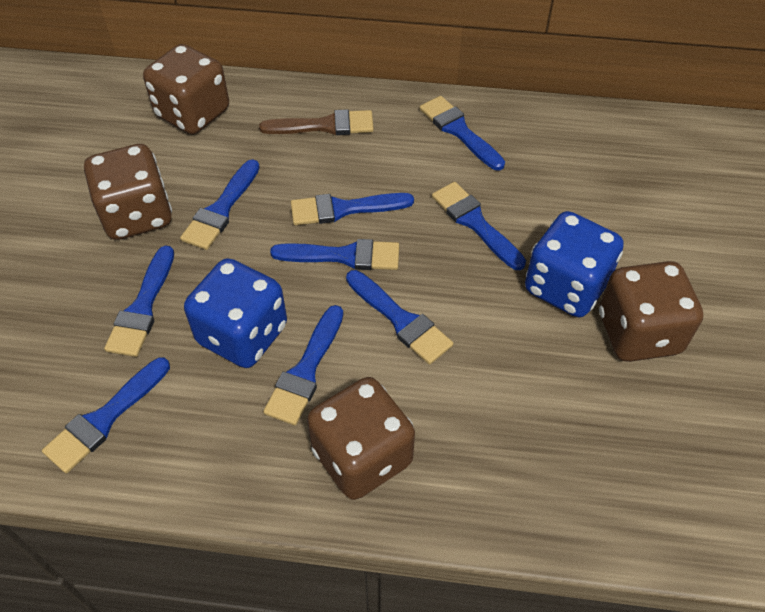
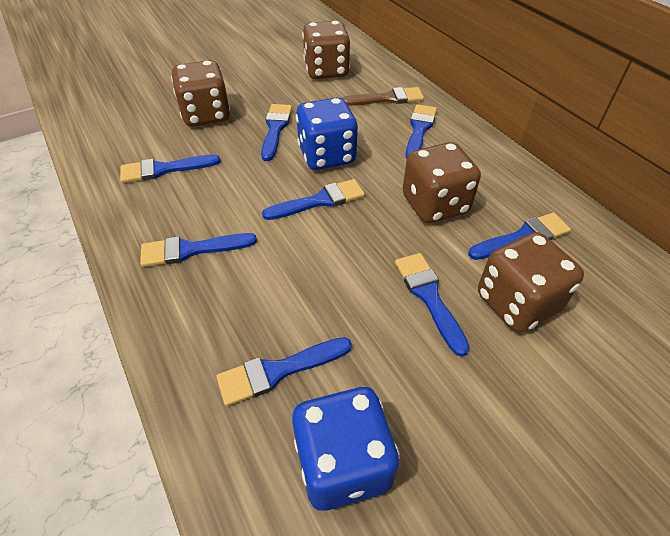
blue brush: [42,357,170,473] [104,245,174,357] [180,159,260,250] [263,305,343,425] [270,239,399,270] [291,193,414,225] [346,270,453,365] [420,96,505,171] [432,182,526,270] = 9 -> [120,154,221,183] [140,233,257,267] [216,337,352,406] [261,104,292,161] [262,179,365,220] [395,253,470,357] [405,104,437,159] [468,212,571,260] = 8

